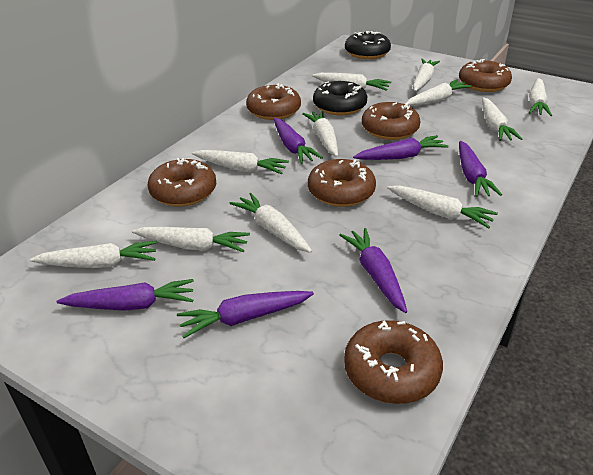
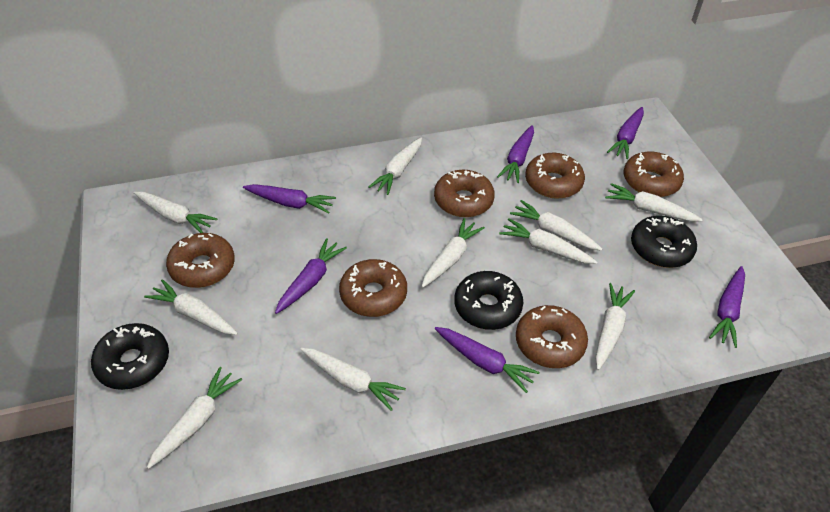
black donut: [313,81,367,115] [345,31,391,59] = 2 -> [91,323,169,390] [454,271,523,330] [631,216,697,268] = 3
white carrot: [29,241,157,268] [132,227,250,252] [192,150,289,174] [229,193,312,253] [302,110,338,157] [312,73,391,91] [387,186,498,228] [405,79,472,106] [413,59,440,91] [482,97,522,141] [529,78,552,116] = 11 -> [134,192,217,233] [144,279,238,335] [147,367,242,469] [300,348,406,411] [368,137,422,195] [422,218,485,288] [499,218,597,264] [510,200,602,251] [595,283,635,370] [605,183,703,222] = 10

